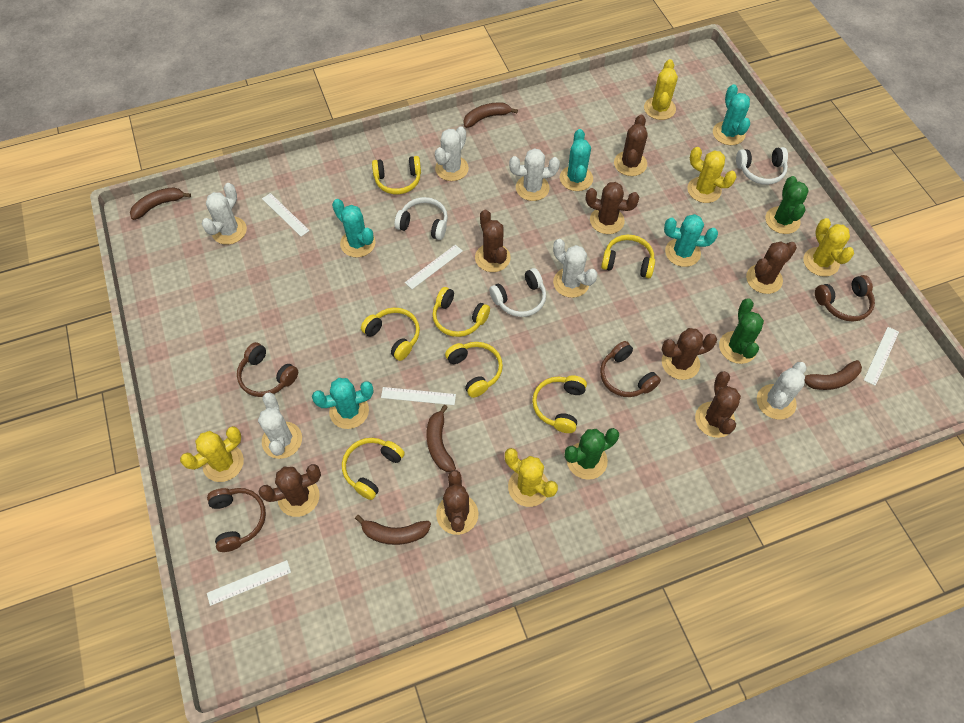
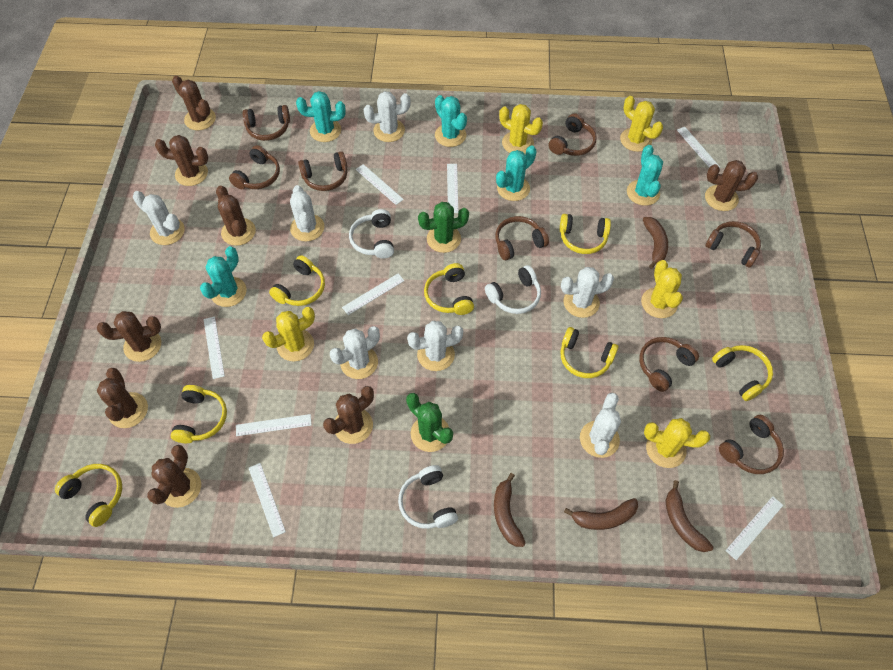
brown banana: [130,187,191,220] [355,515,431,545] [427,405,456,472] [464,102,518,128] [804,360,862,390] = 5 -> [494,473,526,547] [564,498,638,530] [643,217,668,269] [665,480,713,552] = 4
brown headphones: [207,488,266,552] [237,342,298,397] [600,341,661,397] [815,275,875,321] = 4 -> [229,145,280,189] [243,105,290,141] [298,151,347,191] [495,216,549,260] [548,113,597,156] [639,337,699,392] [705,221,761,268] [719,415,784,474] = 8
green cactus: [564,428,619,480] [719,298,764,364] [765,176,809,234] = 3 -> [406,393,453,452] [418,202,469,253] = 2
white cactus: [201,183,247,245] [258,392,302,459] [435,126,469,181] [509,148,560,201] [553,239,597,298] [757,362,807,419] = 6 -> [133,191,185,245] [290,185,324,241] [330,326,380,379] [363,91,410,142] [407,321,463,371] [561,267,614,318] [580,393,621,458] = 7
white ruler: [207,560,291,606] [262,193,310,236] [381,387,456,405] [405,244,463,289] [864,327,899,386] = 5 -> [203,316,225,379] [236,414,312,436] [249,463,286,538] [342,273,404,315] [356,164,404,205] [447,164,458,213] [677,127,720,168] [725,496,783,560] = 8

